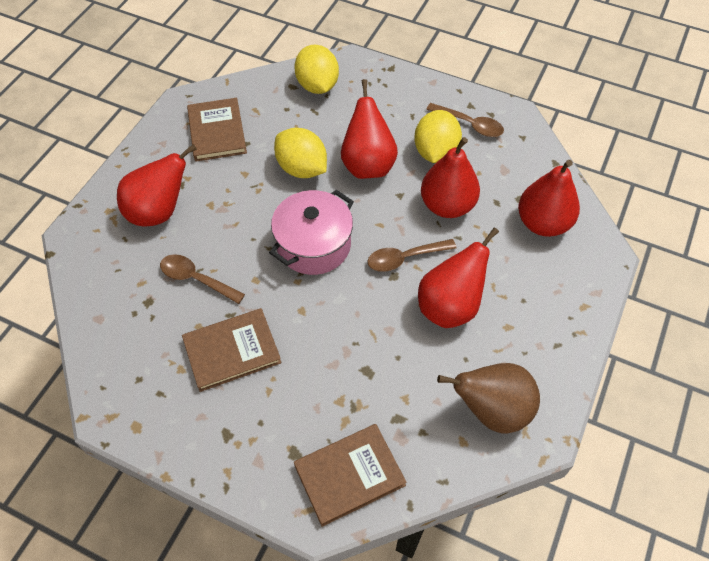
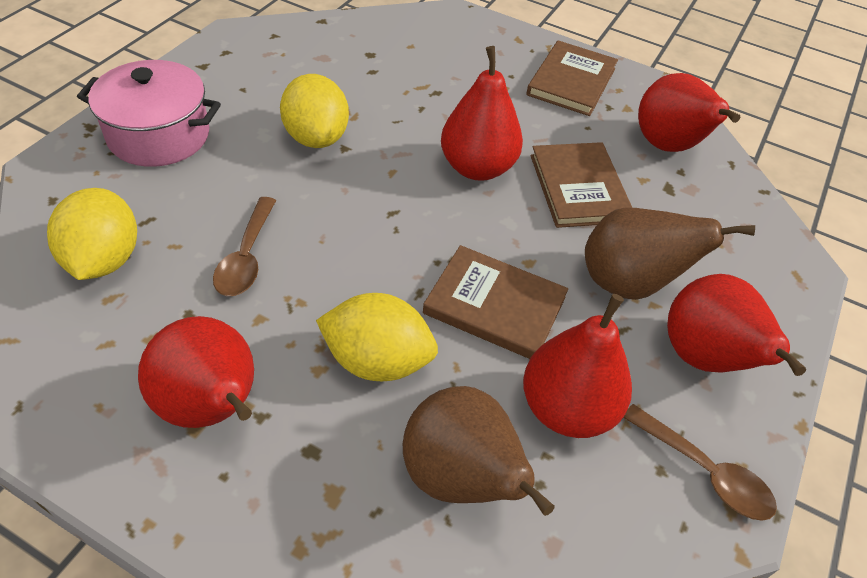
brown pear: [437,363,540,434] = 1 -> [403,386,555,516] [585,208,755,300] = 2
brown spoon: [160,254,245,304] [368,239,457,272] [426,103,504,137] = 3 -> [213,197,276,296] [623,404,777,521] = 2

